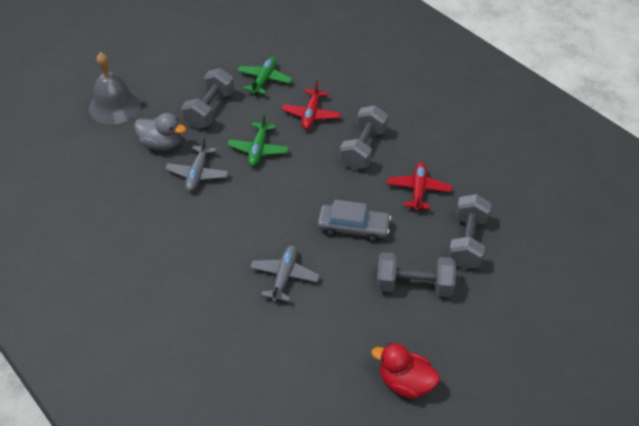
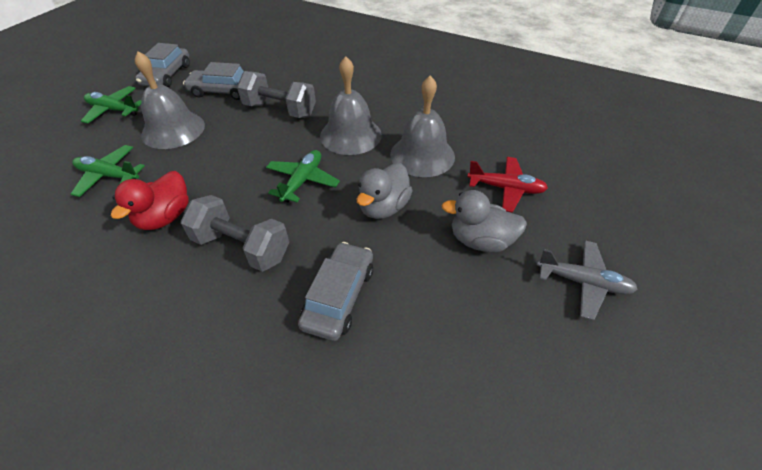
green plane: [227,113,289,167] [237,57,292,95] = 2 -> [71,145,145,197] [81,86,142,124] [266,150,340,202] = 3
grey bell: [89,52,141,124] = 1 -> [135,51,205,149] [320,56,382,155] [390,75,455,177] = 3
grey car: [317,200,391,243] = 1 -> [135,43,190,87] [183,62,244,100] [298,242,373,341] = 3
grey duck: [134,113,186,151] = 1 -> [357,163,413,219] [441,190,527,252] = 2
grey dumbbell: [181,68,235,129] [340,105,388,170] [376,252,456,297] [448,194,491,269] = 4 -> [181,195,289,272] [237,71,316,118] = 2
grey plane: [165,136,228,192] [250,245,320,302] = 2 -> [537,240,637,321] = 1
red plane: [281,80,341,130] [387,162,452,211] = 2 -> [467,157,548,213] = 1

